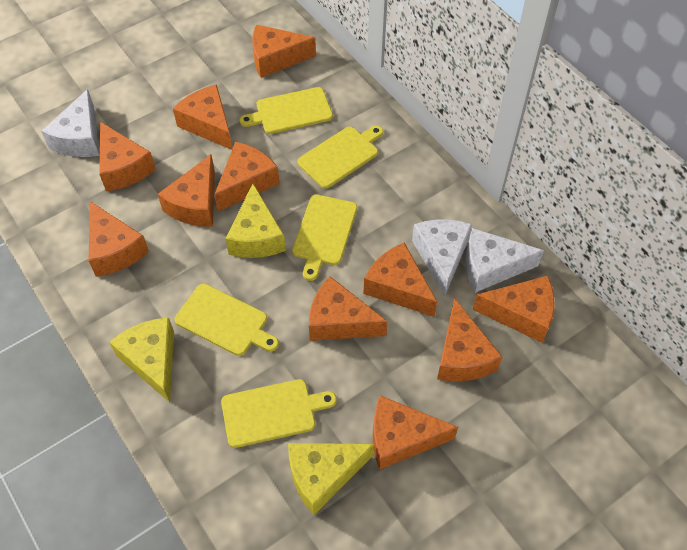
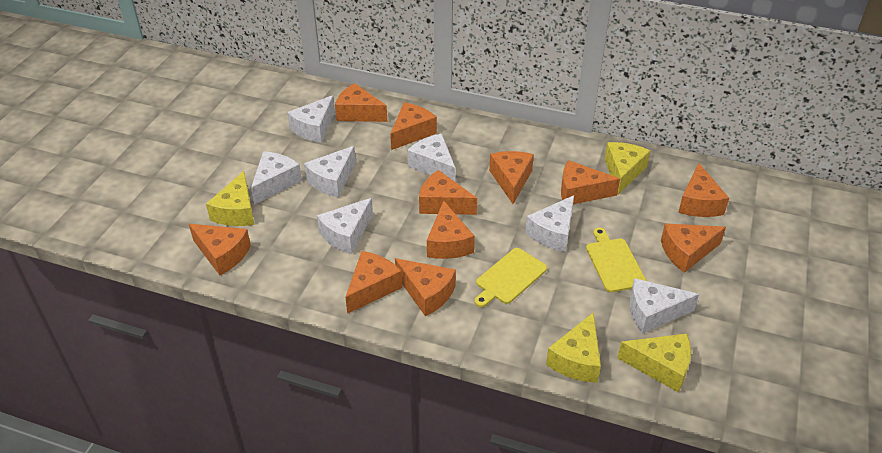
white cheese: [41,89,100,157] [412,219,472,297] [465,228,544,293] = 3 -> [251,151,302,205] [287,95,335,143] [304,146,356,198] [317,198,373,254] [407,134,455,181] [525,195,574,252] [629,278,699,334] = 7
yellow cheese: [109,318,174,403] [226,184,286,258] [288,443,374,515] = 3 -> [206,171,254,226] [546,312,601,383] [604,142,651,194] [617,333,691,393] = 4
yellow cutting board: [175,284,279,356] [221,379,336,448] [240,87,333,134] [292,194,357,281] [297,125,383,189] = 5 -> [474,248,547,307] [586,228,647,292] = 2

